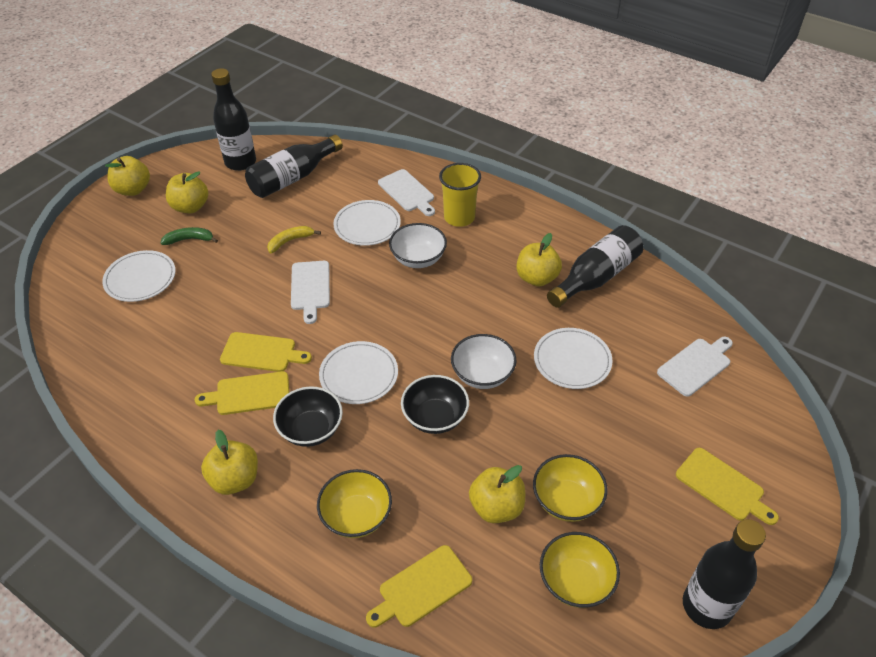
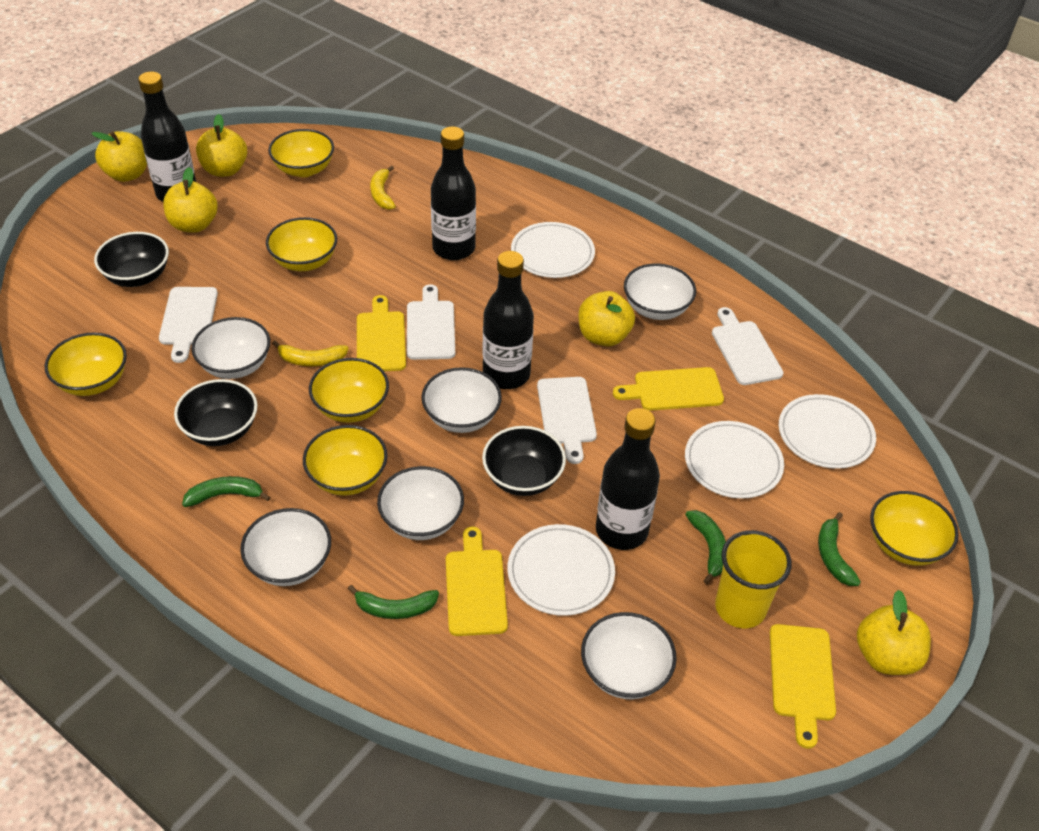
black bowl: [273,386,343,447] [401,375,469,434] = 2 -> [94,232,169,287] [174,379,258,446] [482,426,566,496] = 3
green banana: [160,227,218,245] = 1 -> [182,476,270,507] [348,585,439,619] [685,510,726,584] [818,512,861,586] = 4
white bowl: [389,223,447,268] [451,334,516,389] = 2 -> [191,317,270,379] [240,508,331,586] [377,466,464,540] [421,367,502,433] [581,612,677,699] [624,263,696,320] = 6
white cutting board: [291,261,330,324] [378,169,435,216] [657,337,733,397] = 3 -> [159,287,218,363] [407,284,455,360] [537,377,597,464] [712,307,784,385] = 4
yellow banana: [267,226,321,253] = 1 -> [272,341,349,366] [370,165,396,210] = 2
yellow bowl: [317,469,392,538] [533,454,608,522] [540,532,620,608] = 3 -> [44,333,127,396] [266,217,337,271] [268,129,334,177] [303,425,388,496] [309,358,389,423] [870,491,959,566] = 6

